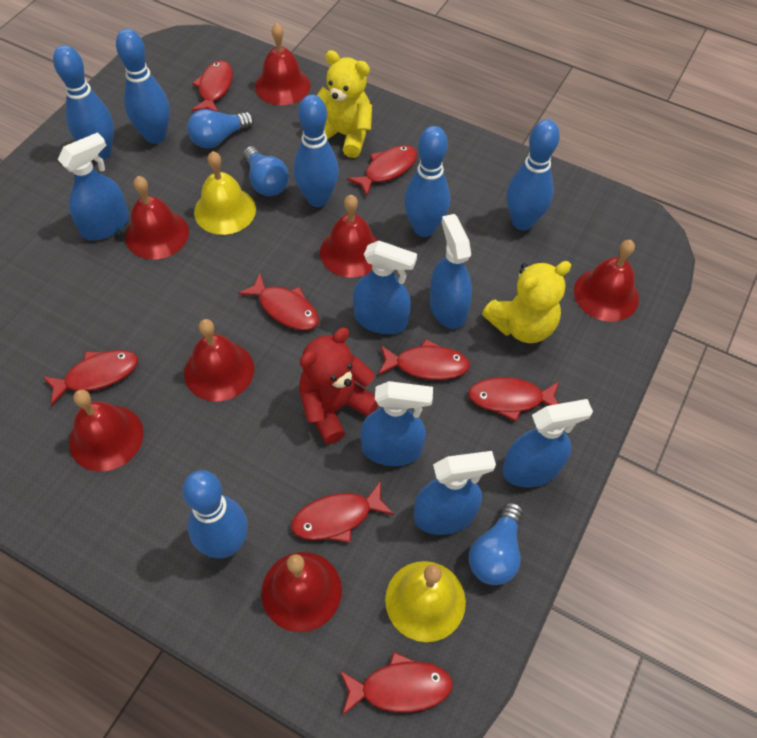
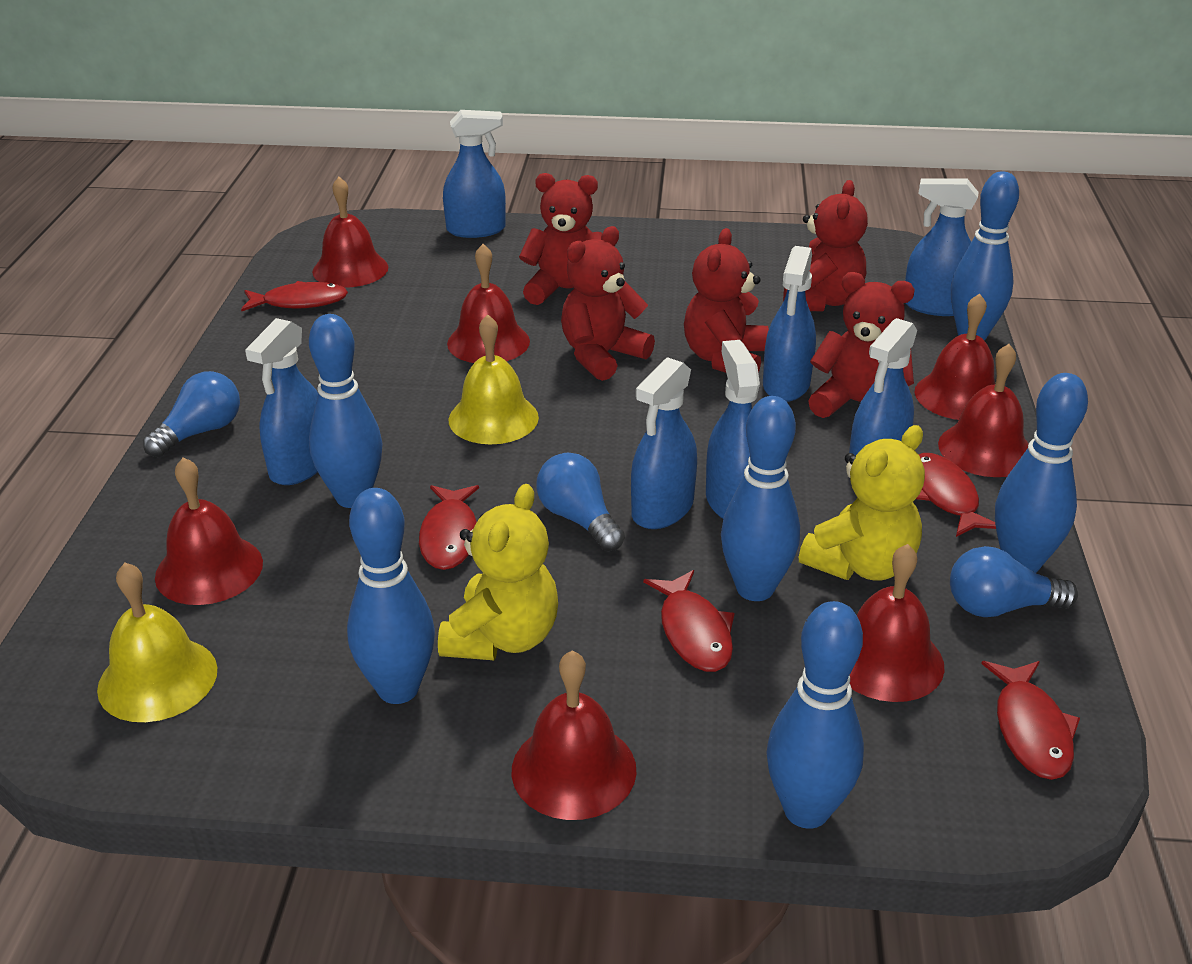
blue spray bottle: [57,132,129,240] [353,241,417,334] [361,381,433,466] [414,451,496,535] [430,214,472,329] [502,399,593,487] = 6 -> [245,318,318,485] [443,110,506,238] [631,357,697,529] [706,340,760,519] [763,246,816,402] [849,318,917,456] [905,178,979,316] = 7
red fish: [42,350,138,406] [191,60,233,112] [238,273,319,330] [291,481,394,543] [340,652,453,716] [347,145,417,196] [378,339,470,380] [468,377,559,422] = 8 -> [241,281,348,312] [419,485,479,570] [643,570,735,672] [916,453,996,537] [981,661,1080,780] = 5
red teddy bear: [299,328,378,444] = 1 -> [519,173,602,305] [561,226,655,381] [684,228,769,373] [783,180,868,311] [808,272,915,418] = 5

